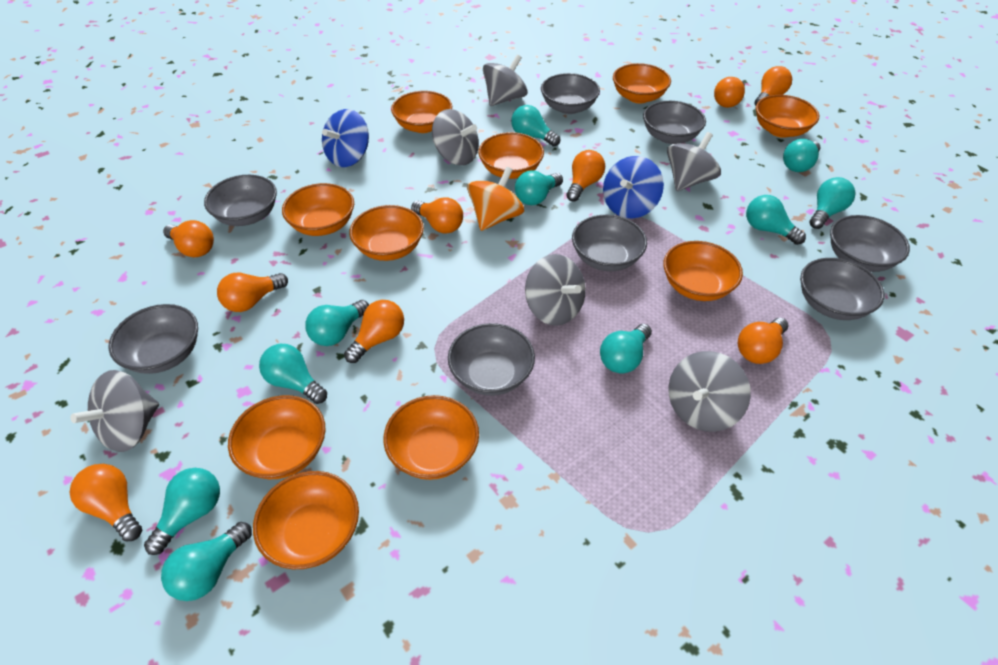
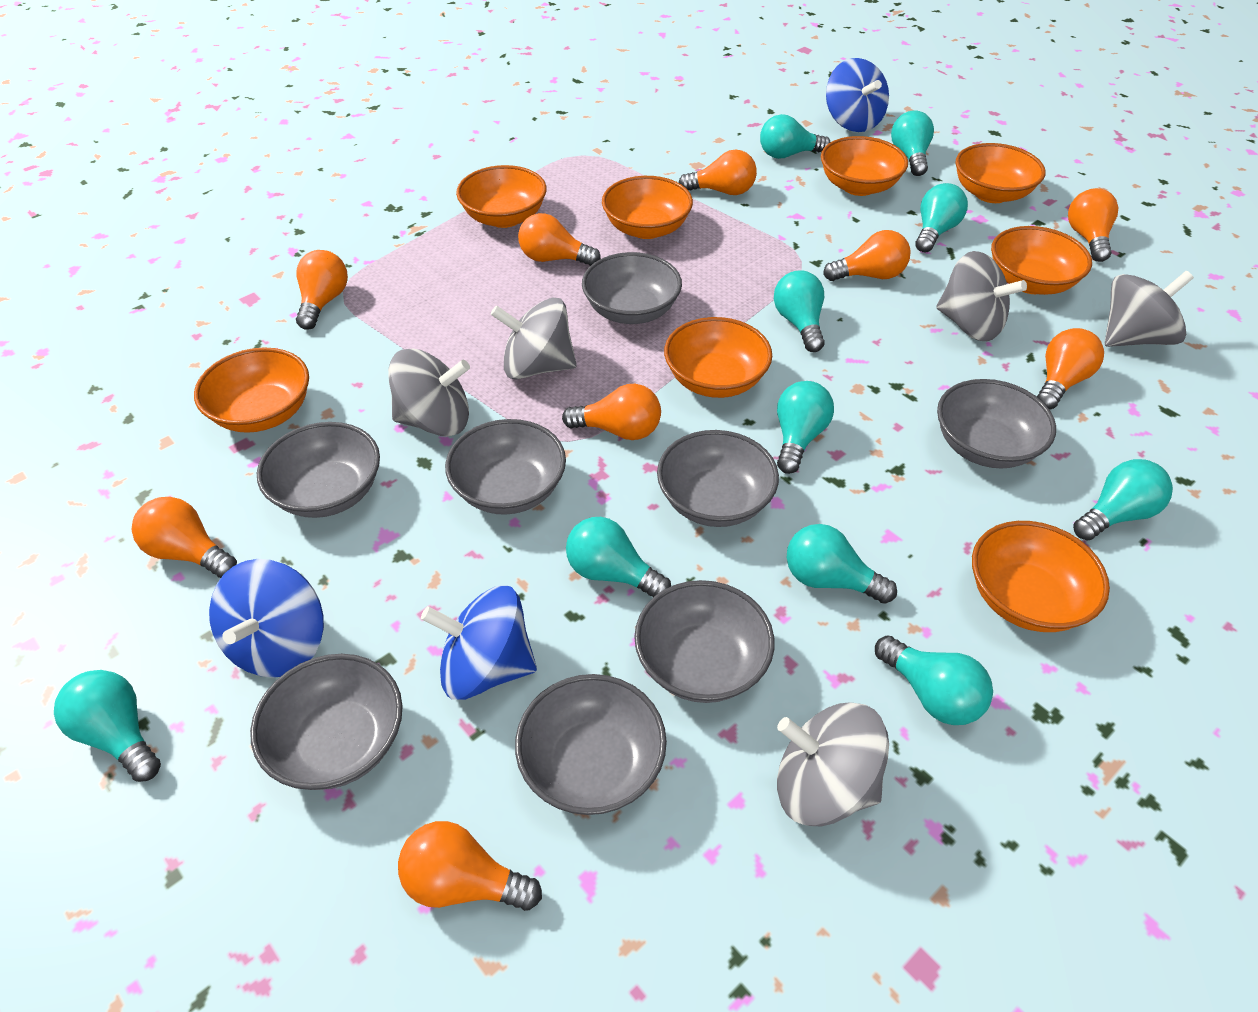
blue spinning top: [322,109,369,167] [603,156,664,219] = 2 -> [209,559,324,678] [421,585,537,700] [826,58,889,132] = 3
grey spinning top: [70,370,159,452] [432,109,479,165] [483,54,528,106] [525,254,586,326] [667,132,721,191] [668,351,751,432] = 6 -> [388,349,470,436] [491,297,577,380] [777,702,889,826] [936,251,1027,341] [1105,271,1194,347] = 5
orange bowl: [228,395,326,479] [253,471,359,569] [282,183,354,236] [349,205,424,261] [383,395,479,480] [391,91,452,133] [478,132,544,179] [613,63,671,103] [663,241,743,301] [756,95,819,138] = 10 -> [194,347,309,433] [456,165,547,228] [602,176,693,239] [664,317,772,398] [821,136,908,196] [956,143,1046,203] [972,521,1110,632] [991,226,1092,295] = 8
orange spinning top: [467,167,524,231] = 1 -> none = 0

